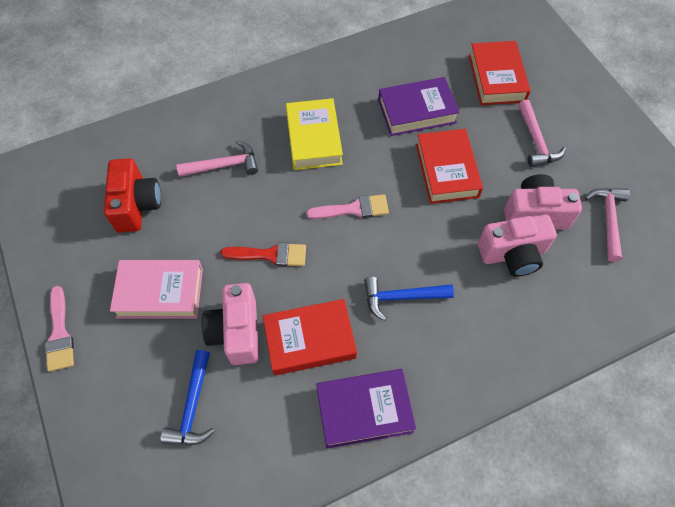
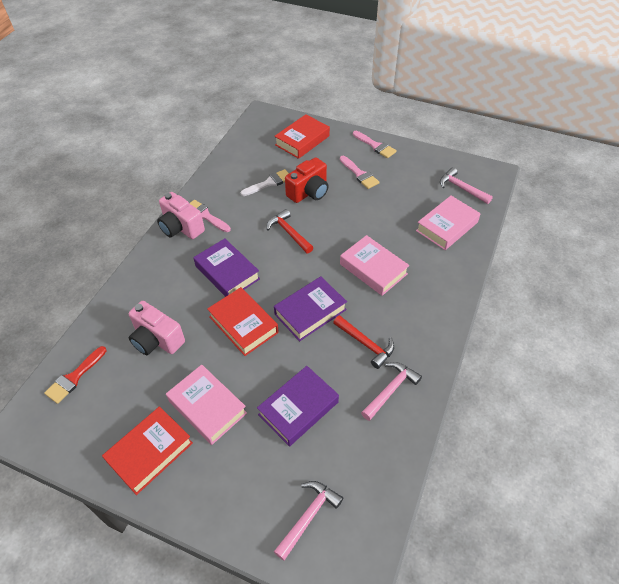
blue hammer: [160,350,215,446] [364,277,454,321] = 2 -> none = 0
pink book: [110,260,203,318] = 1 -> [166,365,247,445] [340,235,410,296] [416,196,481,250] = 3
pink brush: [45,286,74,372] [306,194,389,219] = 2 -> [189,200,231,232] [340,156,380,189] [353,131,397,158] = 3
pink camera: [202,283,259,365] [478,214,557,277] [504,174,582,230] = 3 -> [129,301,185,355] [157,192,205,239] = 2
purple book: [316,369,416,448] [378,77,460,136] = 2 -> [193,239,260,297] [257,366,339,447] [274,277,347,341] = 3
red hammer: none = 0 -> [267,209,314,253] [333,315,394,369] = 2
white brush: none = 0 -> [241,169,289,196] = 1
yellow book: [286,98,343,170] = 1 -> none = 0

